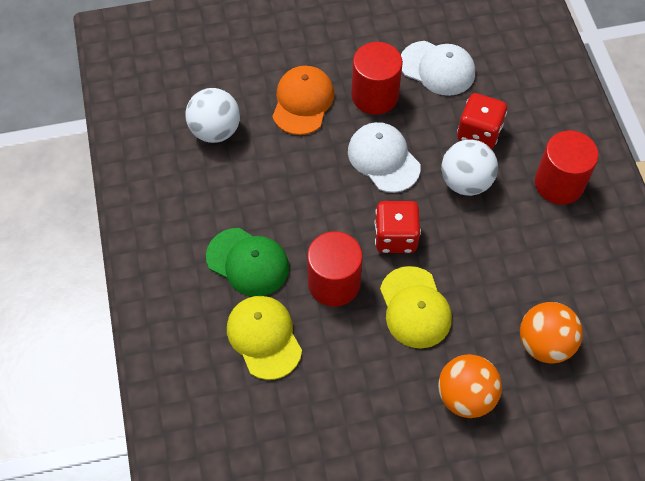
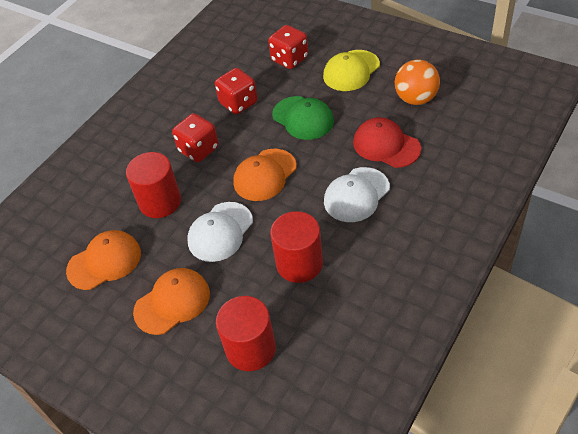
orange ball: [438,354,502,418] [520,302,583,363] = 2 -> [395,60,440,105] = 1
orange cap: [272,66,335,135] = 1 -> [66,230,141,290] [133,268,210,335] [233,149,297,201] = 3
red cap: none = 0 -> [353,117,421,168] = 1
red dice: [374,201,421,253] [457,93,507,149] = 2 -> [172,113,219,162] [215,68,258,115] [268,25,308,69] = 3
white ball: [185,88,240,143] [441,139,498,196] = 2 -> none = 0
yellow cap: [227,296,302,380] [380,266,452,349] = 2 -> [323,50,380,91] = 1

